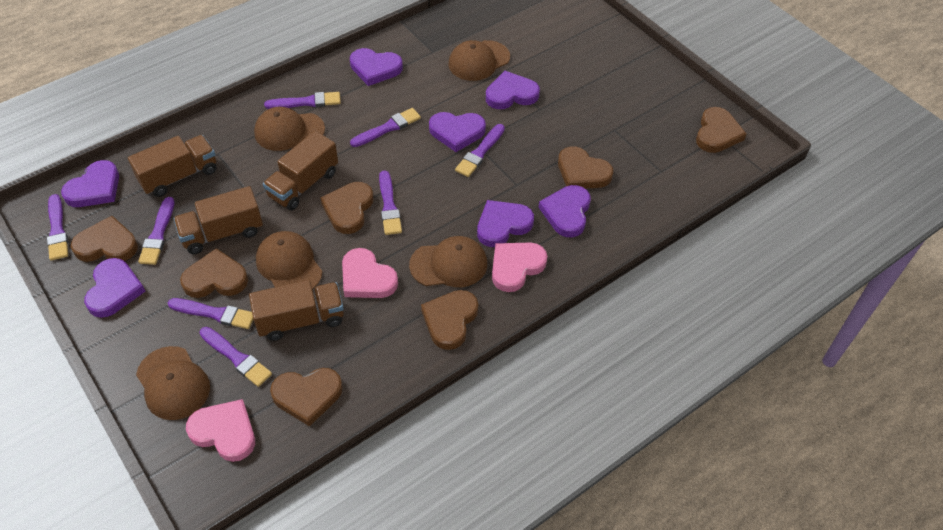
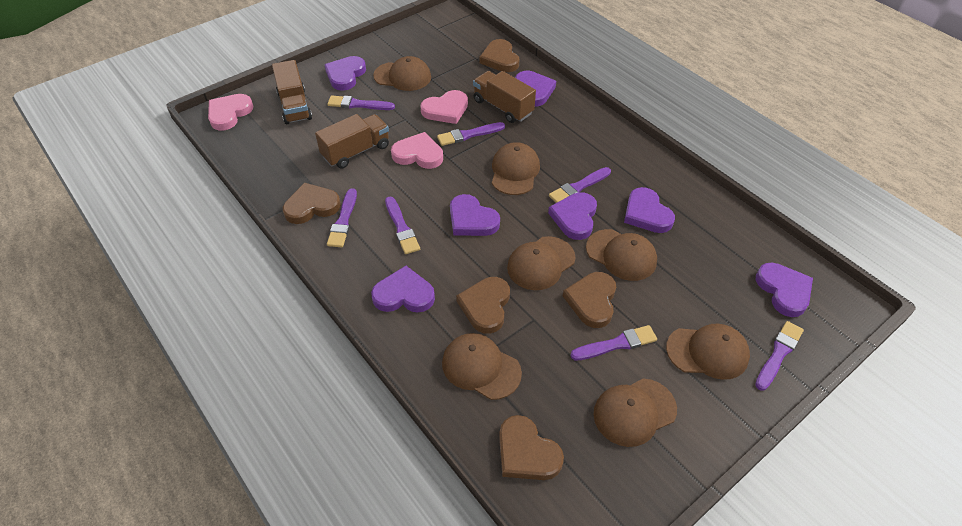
brown cap: [136,346,210,420] [254,107,325,151] [256,231,322,290] [409,236,487,287] [449,40,510,81] = 5 -> [373,56,431,91] [442,333,522,400] [492,142,540,195] [507,236,576,290] [586,229,657,281] [593,378,677,447] [666,324,750,380] = 7
brown heart: [71,216,138,262] [180,248,248,298] [270,368,343,426] [320,182,374,234] [421,290,478,350] [558,146,613,189] [696,107,747,153] = 7 -> [283,183,341,224] [456,277,510,334] [479,39,520,72] [499,415,564,480] [563,272,616,328] = 5
brown truck: [128,135,216,197] [173,186,263,254] [249,280,344,341] [263,131,338,210] = 4 -> [272,60,312,124] [315,114,389,169] [473,71,536,123] = 3
purple brush: [47,194,68,261] [138,197,174,265] [168,298,253,329] [200,327,272,387] [264,92,341,109] [350,108,421,147] [379,170,402,235] [455,124,505,177] = 8 -> [327,95,395,110] [327,188,357,247] [385,197,420,254] [437,122,505,146] [549,167,611,203] [570,325,657,361] [755,321,804,391] = 7

